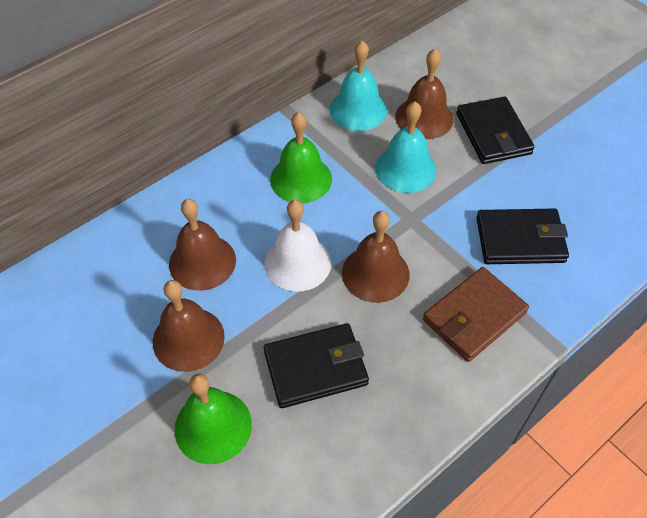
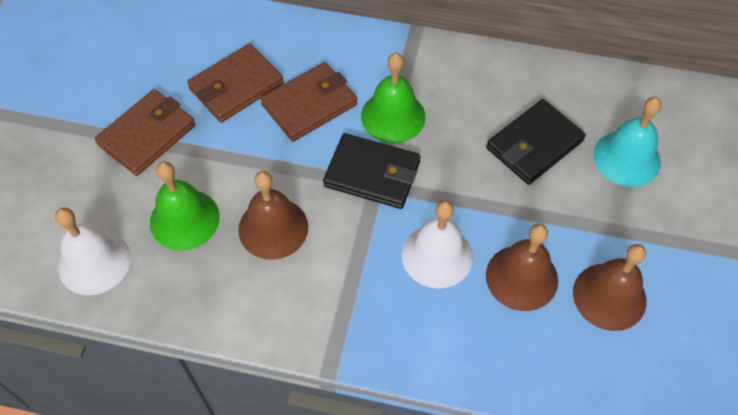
black wallet: [264,323,369,408] [456,97,535,164] [476,208,569,264] = 3 -> [323,133,421,209] [486,99,586,185] = 2
brown bell: [153,280,225,372] [169,199,236,291] [342,211,410,303] [395,49,454,139] = 4 -> [238,171,308,260] [486,224,558,311] [573,244,647,331] = 3
brown wallet: [423,267,529,362] = 1 -> [95,89,196,176] [187,44,284,123] [261,62,357,142] = 3
turquoise bell: [330,41,387,131] [375,102,436,193] = 2 -> [593,97,662,187] = 1
white bell: [264,200,331,292] = 1 -> [55,207,131,295] [402,200,473,288] = 2

